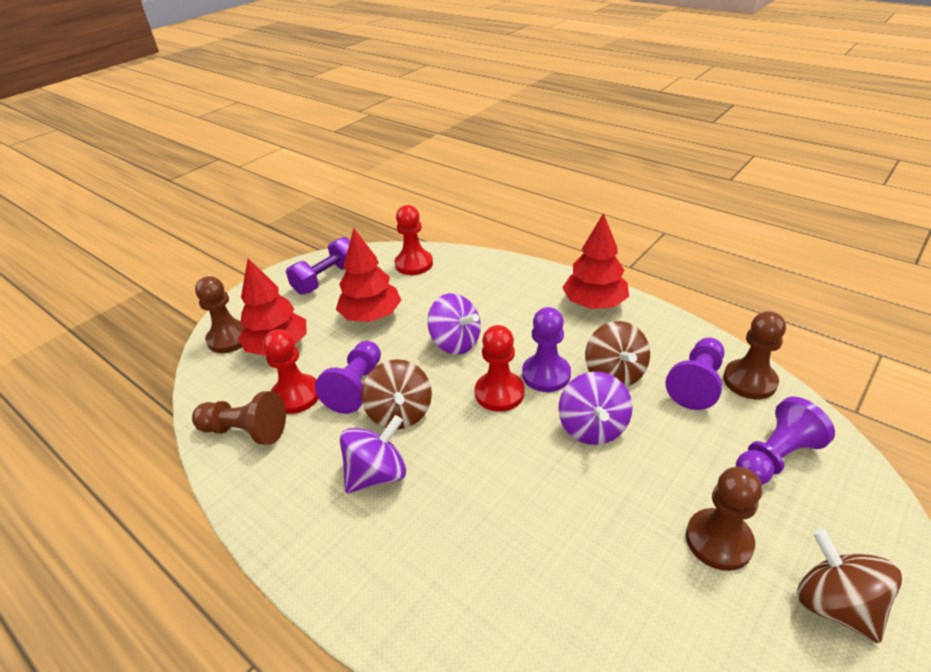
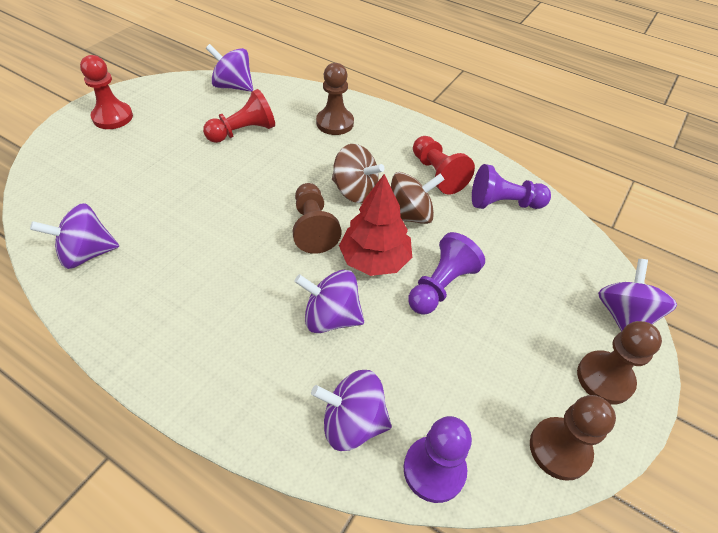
brown spinning top: [361,359,432,429] [585,321,650,387] [798,529,902,643] = 3 -> [332,144,385,203] [391,172,445,224] = 2
purple dumbbell: [286,237,350,295] = 1 -> none = 0
purple pawn: [315,341,381,414] [522,307,571,392] [666,337,725,410] [736,397,835,485] = 4 -> [403,416,472,503] [409,232,485,315] [472,164,551,209] = 3
purple spinning top: [340,415,406,493] [427,293,481,355] [558,372,632,445] = 3 -> [30,203,119,269] [206,44,253,92] [294,270,364,333] [311,370,392,451] [598,259,677,332] = 5
red tree: [238,258,307,356] [336,228,401,322] [562,213,629,309] = 3 -> [339,174,412,276] = 1

